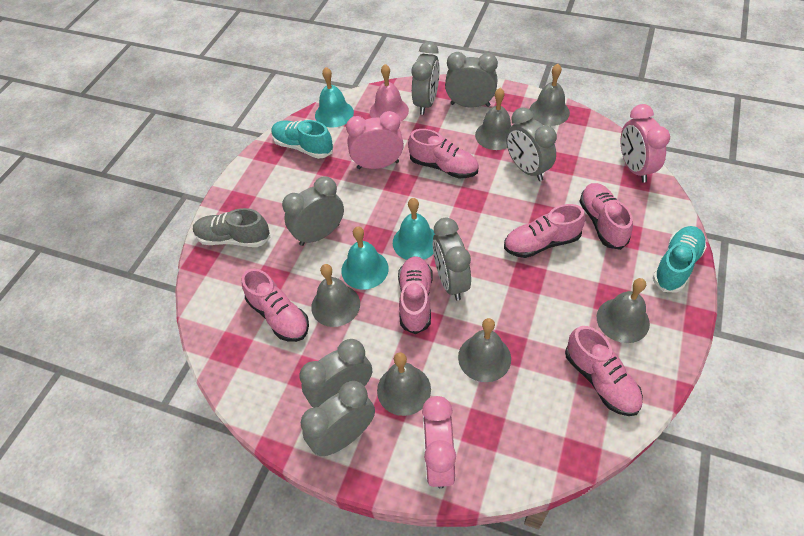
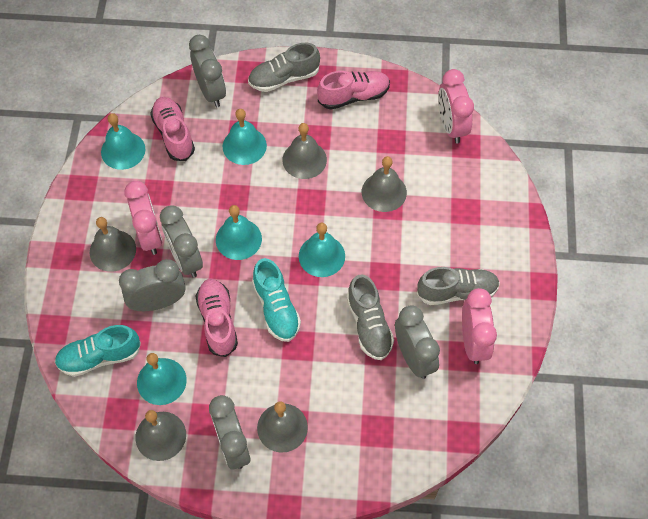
grey bell: [311,264,360,327] [377,352,431,416] [458,318,511,382] [475,88,511,150] [529,64,570,126] [597,278,650,343] = 6 -> [90,217,136,272] [136,410,186,461] [257,402,308,453] [282,123,327,179] [362,156,407,212] = 5
grey clock: [282,177,344,246] [299,339,372,408] [301,381,375,456] [412,41,440,115] [433,218,471,301] [445,52,498,108] [506,107,557,181] = 7 -> [119,259,186,311] [160,206,203,278] [189,35,226,107] [209,395,250,469] [395,306,440,379] = 5
grey shoe: [193,208,270,247] = 1 -> [248,43,320,92] [347,275,394,360] [417,267,500,305] = 3
pink bell: [370,64,409,122] = 1 -> none = 0
pink shoe: [242,268,309,342] [398,256,433,334] [408,129,479,178] [504,204,585,258] [565,326,643,416] [579,183,633,250] = 6 -> [150,97,195,161] [196,279,238,357] [317,71,390,110] = 3
turquoise bell: [315,67,354,128] [341,226,389,290] [393,198,435,260] = 3 -> [101,113,145,170] [137,353,187,405] [216,205,262,260] [223,109,267,165] [299,223,345,277] = 5

